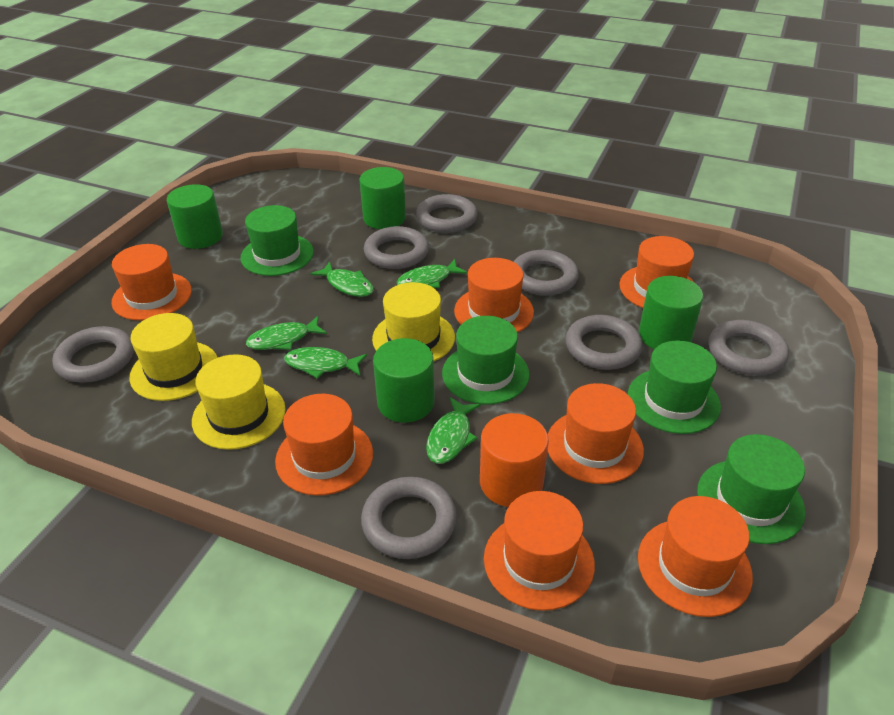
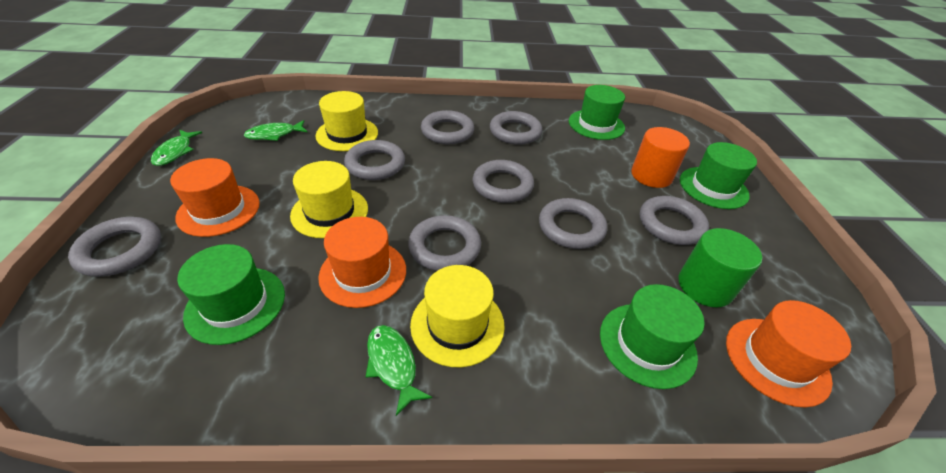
green cylinder: [167,184,223,249] [359,167,406,229] [373,338,435,423] [639,276,703,349] = 4 -> [679,228,762,308] = 1
green fish: [246,316,327,350] [284,347,367,379] [310,261,374,297] [397,259,468,288] [426,397,481,464] = 5 -> [151,130,202,166] [244,120,307,141] [366,325,432,416] = 3
grey ring: [52,326,134,383] [361,477,457,559] [364,226,429,269] [416,194,478,233] [513,250,579,296] [566,315,643,370] [709,320,789,376] = 7 -> [68,217,161,277] [344,140,405,180] [408,215,481,271] [421,110,474,144] [473,160,534,203] [490,111,542,145] [539,198,607,249] [640,196,709,245] = 8
orange hat: [112,244,192,321] [275,394,373,496] [454,258,534,333] [484,491,595,611] [548,383,644,484] [619,236,695,308] [638,496,753,617] = 7 -> [170,158,260,237] [318,217,406,308] [726,300,851,407] = 3

